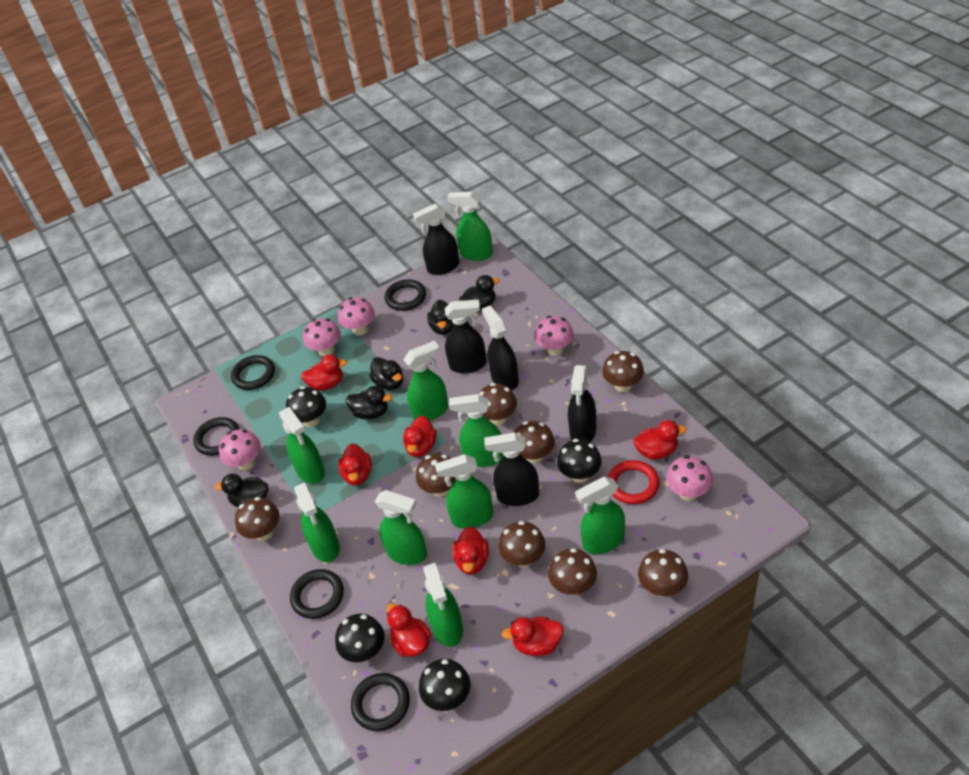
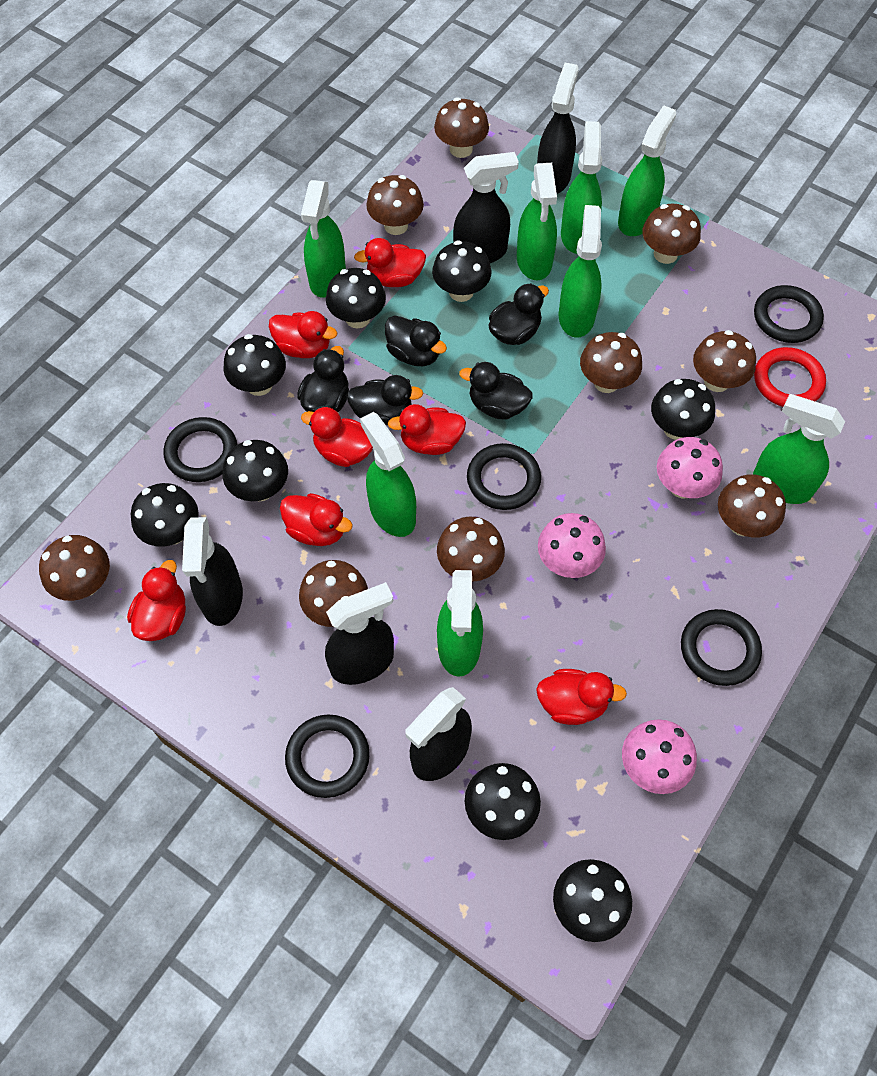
black mushroom: [286,386,326,427] [335,614,384,662] [419,659,470,711] [557,439,602,483] = 4 -> [131,483,199,547] [223,334,286,396] [223,440,288,501] [326,268,386,328] [432,240,492,302] [465,763,541,840] [553,859,632,942] [651,379,715,440] = 8
brown mushroom: [235,497,279,541] [416,454,455,497] [478,383,517,425] [498,521,545,567] [514,421,555,464] [548,548,597,595] [602,351,644,392] [638,549,688,597] = 8 -> [39,535,110,601] [299,560,368,627] [366,175,424,235] [434,97,489,158] [437,517,505,582] [580,332,642,393] [642,204,701,264] [693,330,756,392] [718,474,786,538] = 9
green spray bottle: [279,407,325,484] [294,482,340,562] [375,490,427,565] [403,341,448,421] [423,563,463,647] [435,454,493,529] [447,192,493,261] [449,394,504,467] [575,477,625,554] = 9 -> [301,180,346,298] [360,412,416,537] [437,570,483,677] [517,163,557,280] [559,205,602,338] [561,121,602,254] [618,105,676,236] [753,394,845,504] = 8
pink mushroom: [219,429,261,470] [303,318,341,357] [338,297,375,335] [534,316,574,356] [666,455,713,501] = 5 -> [538,513,606,578] [622,719,697,794] [657,437,723,498] = 3

